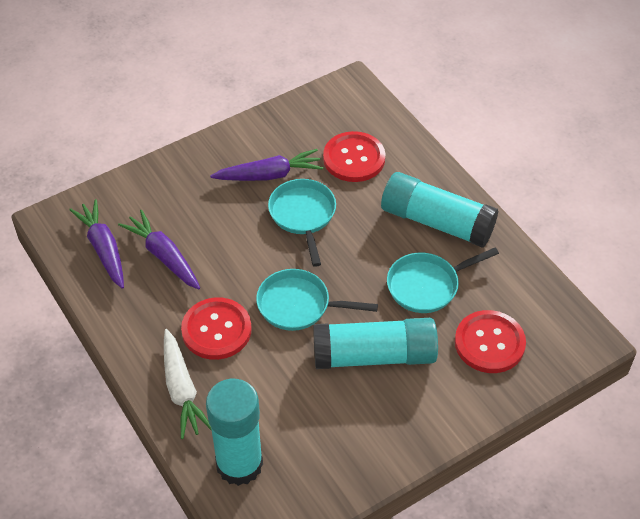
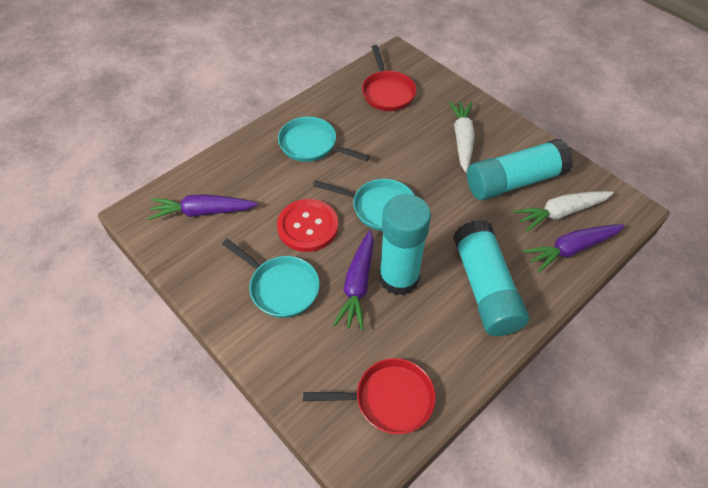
red button: [181,297,252,360] [323,131,385,182] [455,310,526,373] = 3 -> [277,199,338,252] = 1
red pan: none = 0 -> [303,358,436,434] [362,45,416,111] = 2
white carrot: [164,329,212,439] = 1 -> [449,101,475,172] [513,191,614,232] = 2

